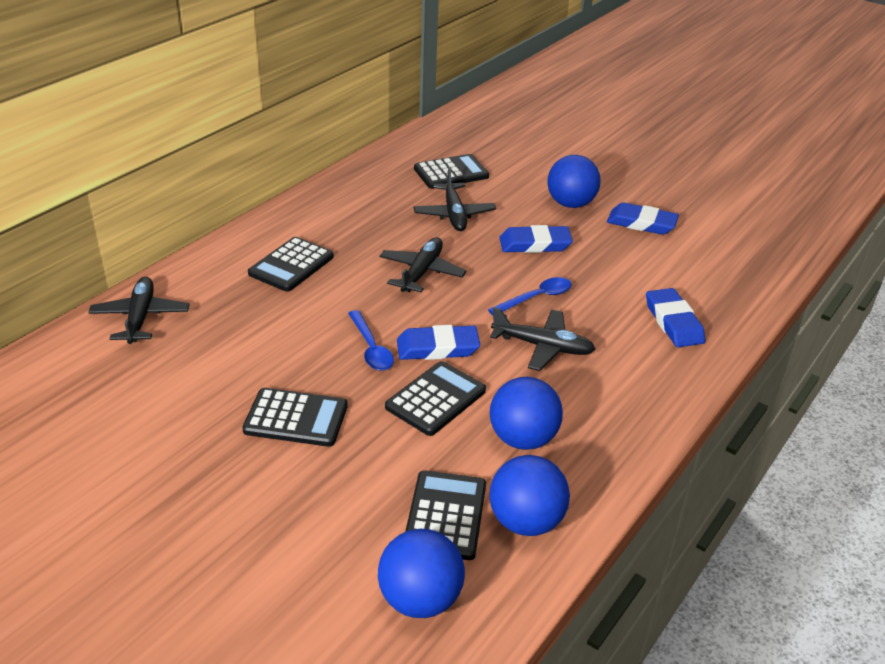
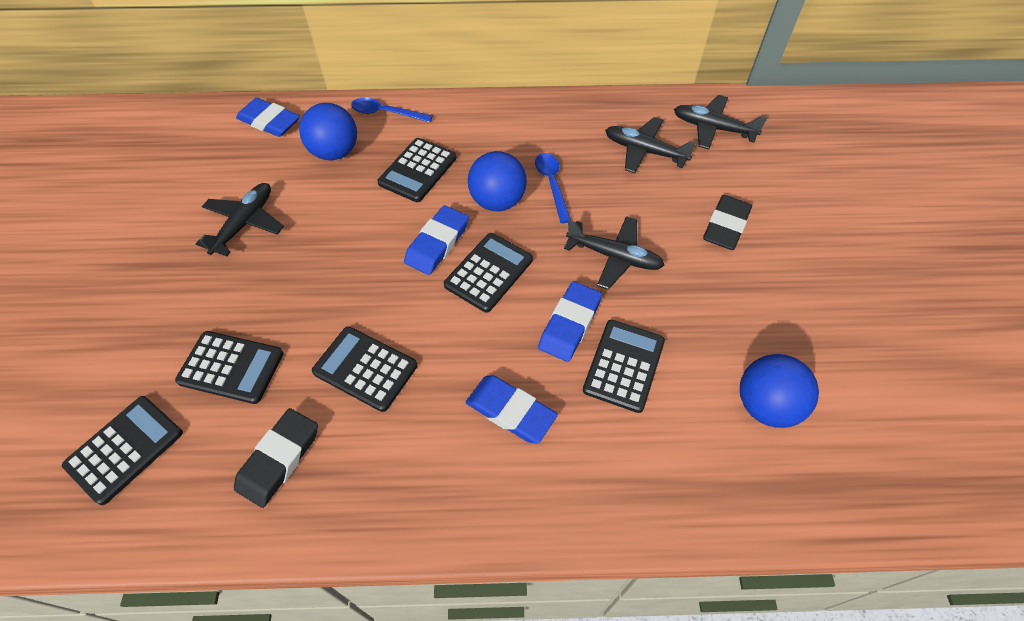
black calculator: [242,388,348,447] [248,237,334,292] [385,361,486,436] [405,470,486,560] [414,154,489,189] = 5 -> [62,396,183,505] [175,331,284,404] [312,326,417,412] [378,138,457,202] [444,233,533,313] [583,320,665,413] = 6
black eraser: none = 0 -> [234,408,318,508] [703,195,752,250] = 2
blue ball: [378,529,465,618] [490,377,563,450] [490,455,570,536] [547,155,601,208] = 4 -> [299,103,357,160] [468,151,527,211] [740,354,819,428] = 3

